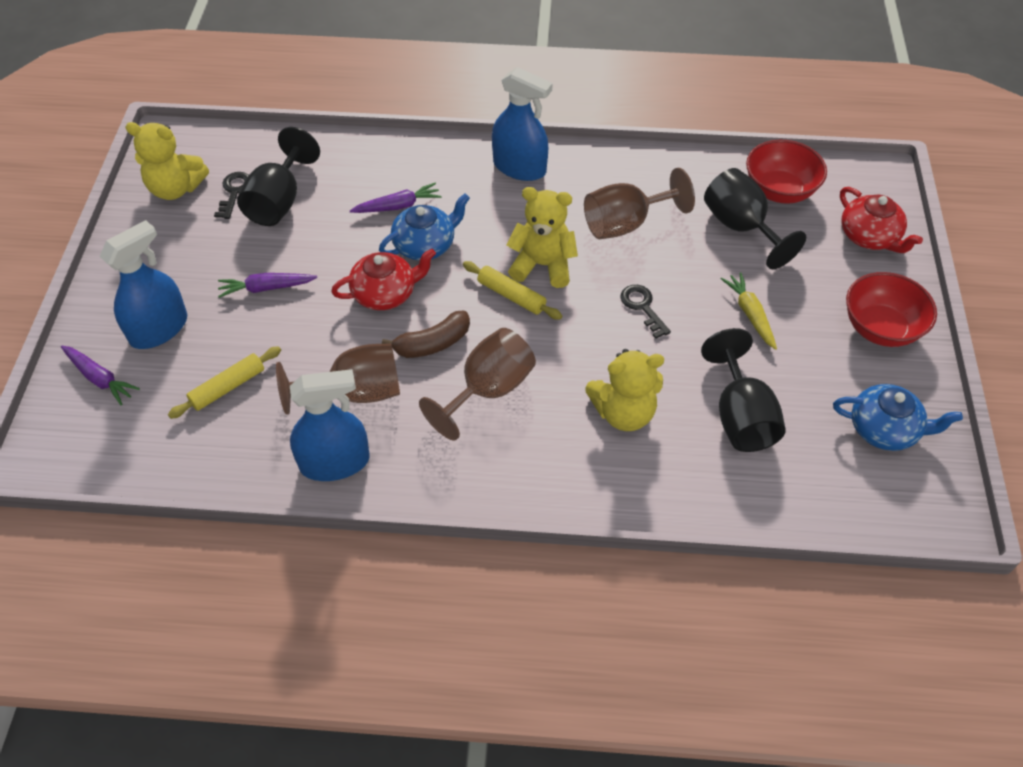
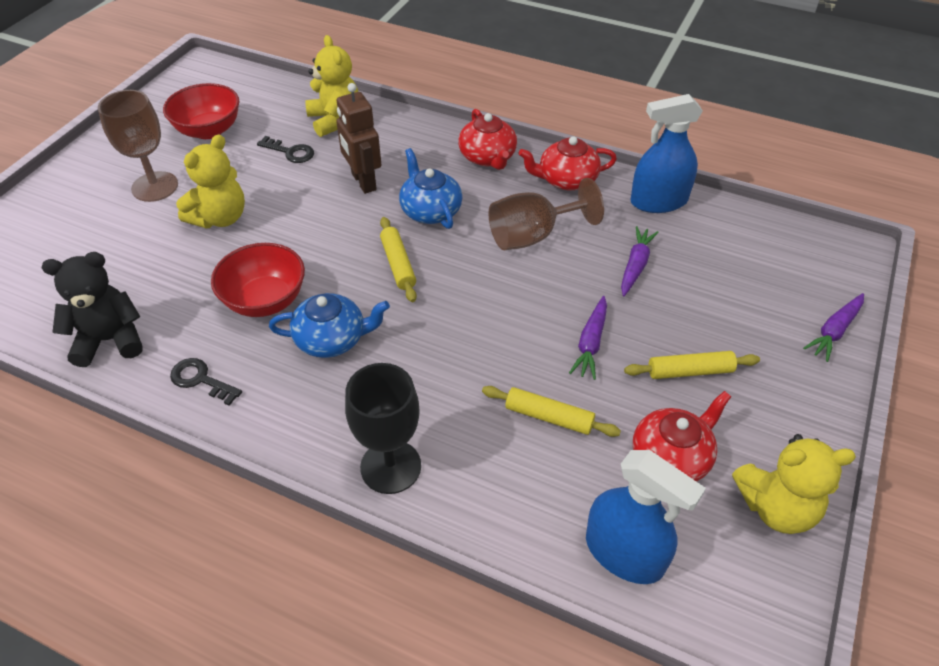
black goblet: [237,127,320,226] [701,328,786,452] [704,168,806,269] = 3 -> [345,363,421,494] = 1
black teddy bear: none = 0 -> [42,252,143,367] = 1
blue spray bottle: [99,220,187,349] [290,369,369,481] [492,67,553,181] = 3 -> [586,450,706,584] [630,94,703,213] = 2
brown banana: [382,311,470,358] = 1 -> none = 0
brown goblet: [276,343,400,415] [419,328,536,441] [584,168,695,239] = 3 -> [98,90,178,202] [489,178,604,250] = 2
brown robot: none = 0 -> [336,83,382,194] = 1
red teapot: [331,248,436,310] [840,187,923,253] = 2 -> [458,109,517,170] [518,136,617,191] [633,391,731,482] = 3
yellow carrot: [721,272,777,350] = 1 -> none = 0
yellow rolling pin: [168,346,281,419] [463,261,562,320] = 2 -> [380,217,417,302] [482,386,621,437] [624,351,760,379] = 3

